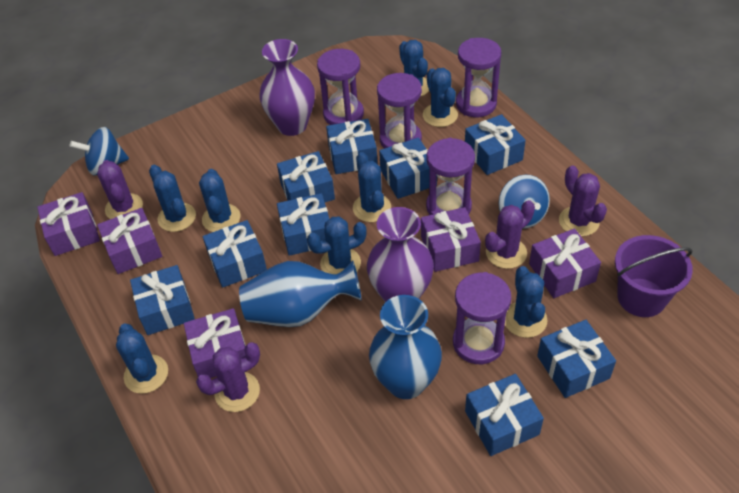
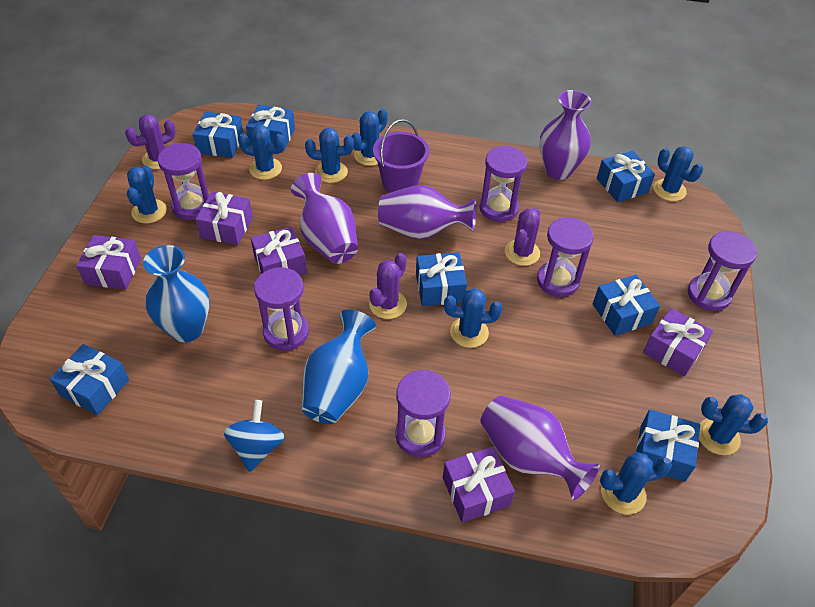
blue gift: [130,265,195,335] [203,220,267,288] [277,151,335,202] [277,193,329,256] [326,119,378,174] [379,137,437,199] [465,114,526,175] [465,374,544,456] [537,320,616,398] = 9 -> [50,344,129,415] [193,112,244,158] [246,105,295,151] [416,252,467,306] [593,275,660,336] [597,151,655,202] [636,409,700,482] = 7
blue spinning top: [70,127,129,175] [499,175,550,229] = 2 -> [224,400,285,472] = 1
purple cactus: [97,160,143,219] [196,342,260,412] [485,200,535,269] [559,166,607,237] = 4 -> [125,114,176,169] [369,253,407,319] [505,208,540,266] = 3
purple hourglass: [317,49,364,125] [377,73,422,149] [426,138,475,215] [453,272,511,364] [456,38,501,117] = 5 -> [158,143,209,220] [254,267,309,351] [395,370,450,457] [479,146,528,222] [537,217,594,297] [688,231,757,311] = 6
purple vase: [259,39,315,136] [367,207,434,302] = 2 -> [291,173,358,264] [378,185,476,239] [480,395,600,500] [540,90,591,180] = 4

